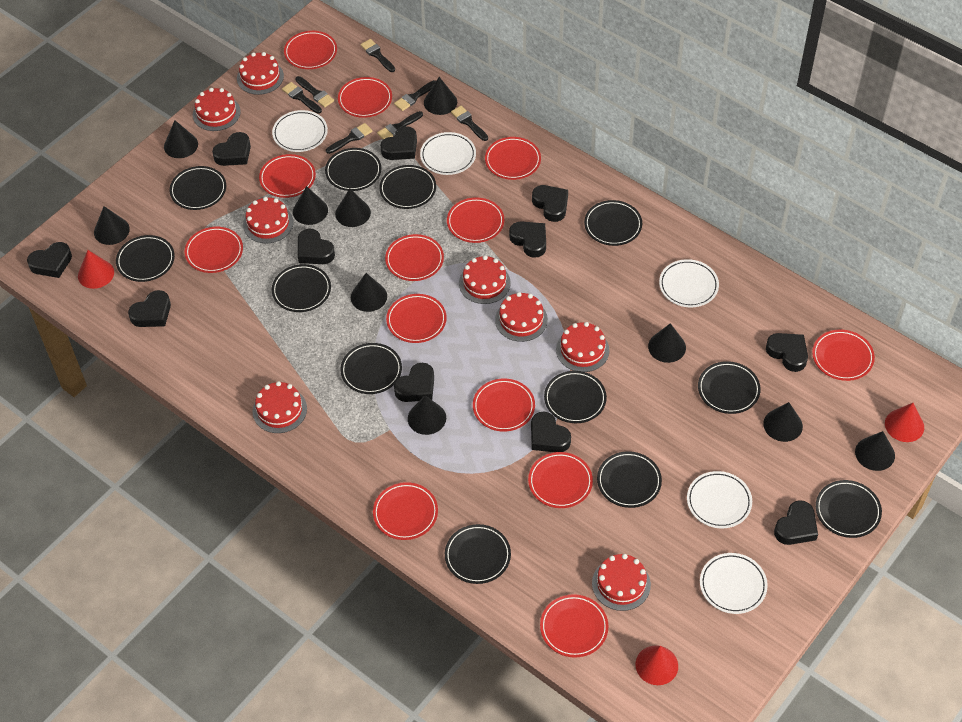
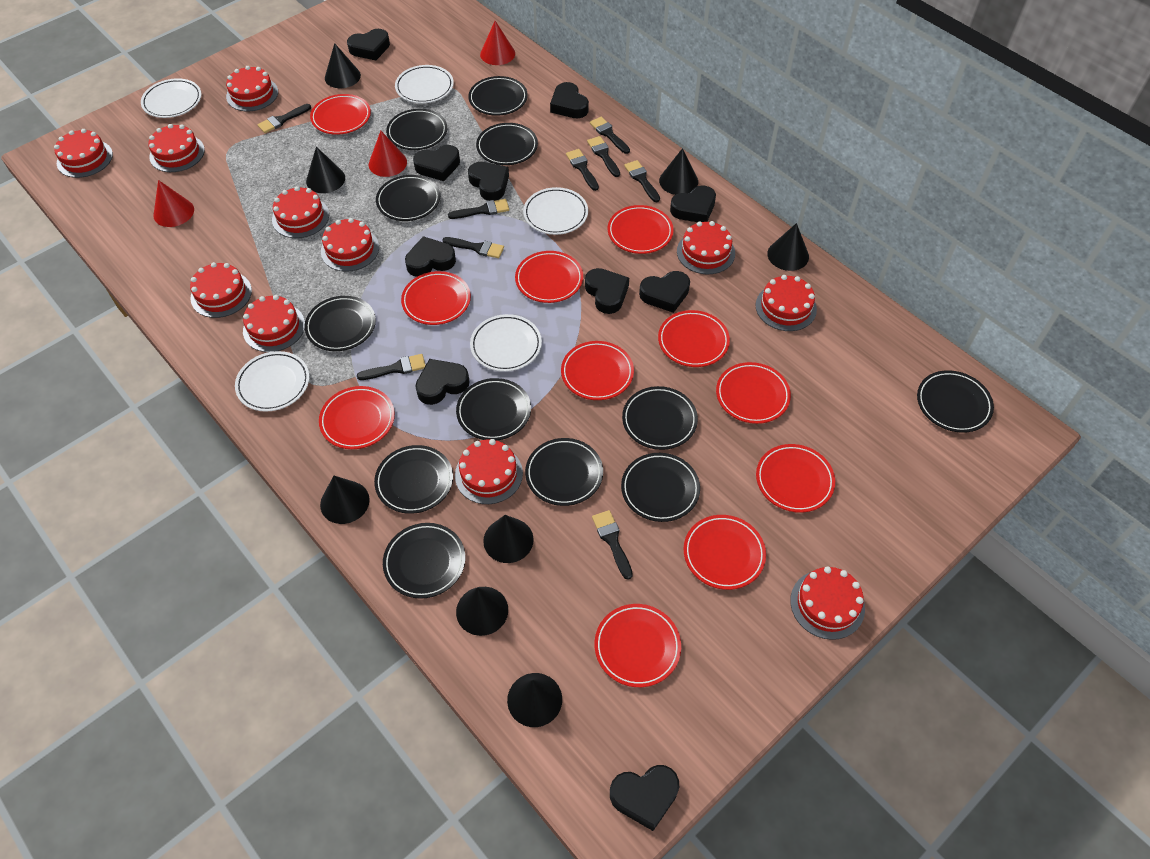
black brush: [282,82,322,114] [295,76,334,107] [326,123,373,154] [360,39,395,72] [377,111,423,140] [394,80,436,111] [451,106,488,141] = 7 -> [257,104,311,133] [357,354,426,380] [442,237,504,258] [448,199,509,219] [566,149,599,191] [587,136,620,177] [590,117,630,154] [592,510,633,580] [624,160,660,202] = 9
black cone: [94,206,130,245] [164,120,198,158] [293,186,328,225] [335,189,371,227] [351,273,387,312] [408,395,446,435] [424,77,457,115] [648,323,686,363] [763,402,803,442] [855,431,895,471] = 10 -> [306,147,345,193] [320,476,370,524] [325,43,361,88] [456,587,508,636] [483,515,534,563] [507,673,562,727] [659,148,698,195] [767,223,809,271] = 8
black heart: [27,242,72,278] [128,290,171,327] [212,132,251,166] [298,228,335,264] [380,126,417,160] [394,363,434,402] [509,221,546,258] [531,412,571,452] [532,185,568,222] [766,333,808,372] [774,500,818,545] = 11 -> [347,29,390,60] [405,236,456,277] [413,145,460,181] [415,359,470,405] [468,162,509,201] [550,82,589,118] [585,268,629,314] [610,765,679,831] [639,271,690,313] [670,185,716,222] = 10
red cake: [193,88,241,131] [237,52,284,95] [243,197,293,243] [252,381,307,433] [459,255,511,304] [495,292,548,342] [556,322,609,372] [592,554,651,611] = 8 -> [54,129,113,178] [149,124,205,172] [190,262,252,318] [226,66,278,111] [243,295,305,352] [272,186,329,238] [321,218,379,272] [455,439,523,504] [677,221,735,274] [755,275,817,331] [790,566,865,640] = 11
red plate: [185,227,243,273] [259,154,316,198] [284,31,337,69] [338,77,392,118] [373,482,438,540] [385,234,444,281] [386,294,447,343] [447,197,505,243] [473,379,535,432] [485,137,541,180] [528,452,593,508] [540,594,608,658] [812,330,875,381] = 13 -> [310,94,371,135] [319,386,395,449] [401,271,471,325] [515,251,583,303] [561,341,634,400] [594,604,681,687] [608,205,674,254] [658,310,730,367] [684,515,766,590] [716,362,791,424] [756,444,835,513] = 11

